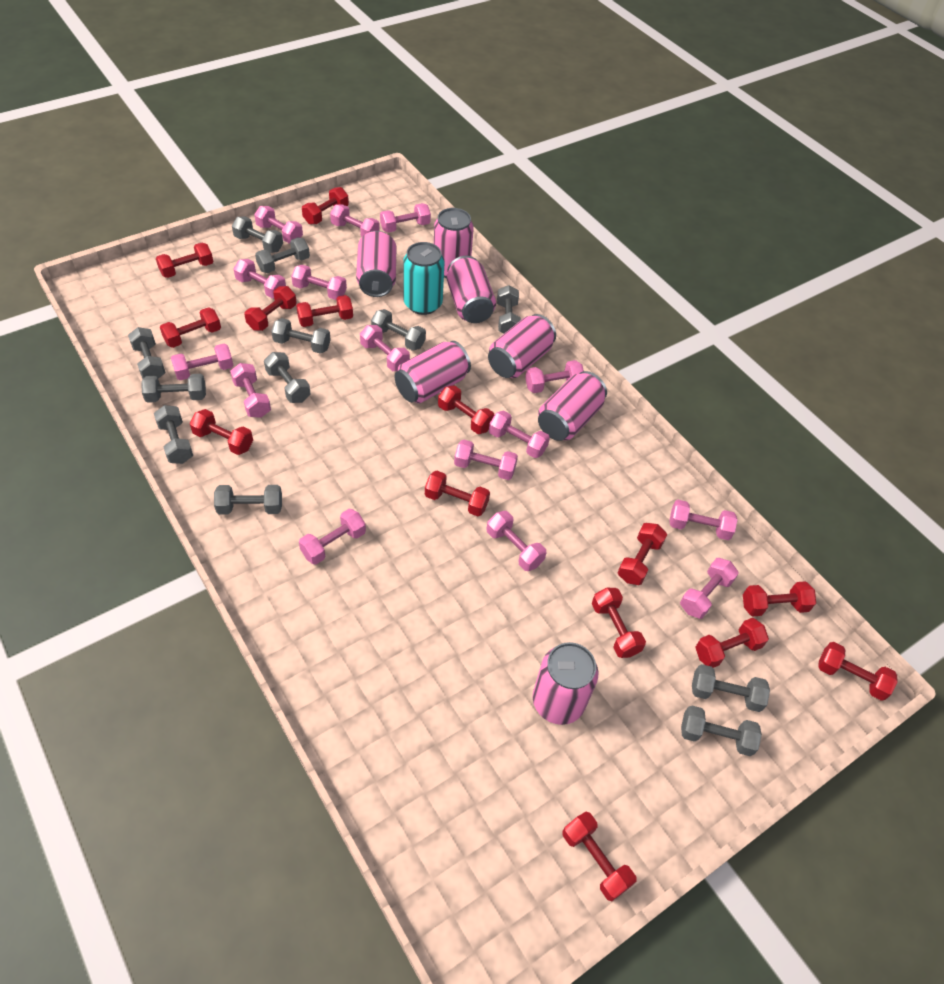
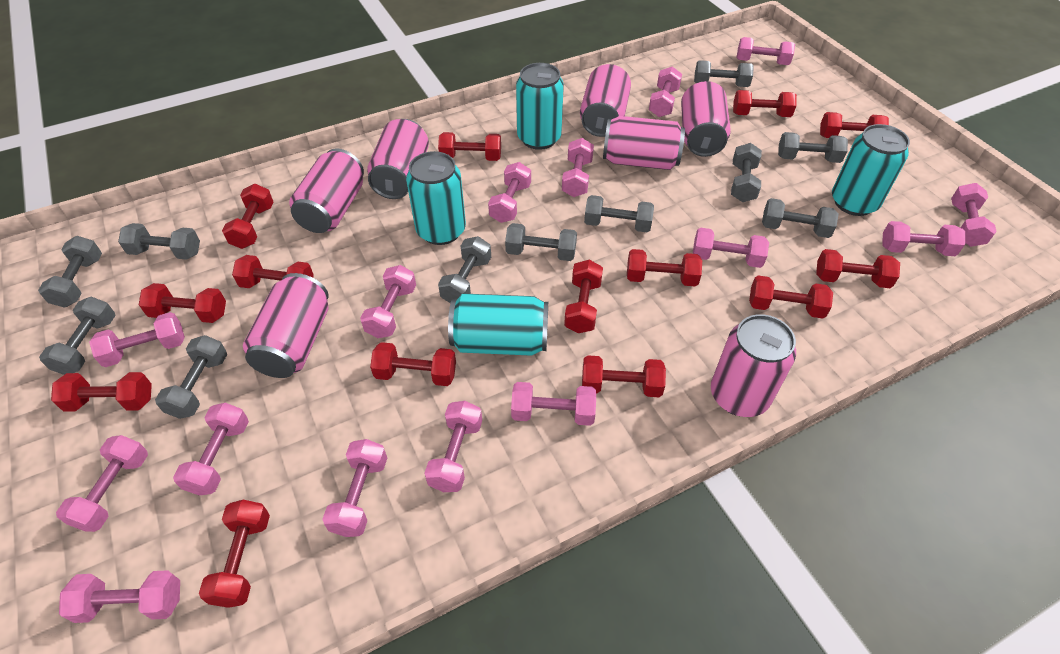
grey dumbbell: [128,327,166,379] [141,374,206,403] [154,405,193,464] [214,485,282,515] [232,217,283,253] [255,237,310,273] [264,352,311,403] [271,318,331,354] [371,309,426,351] [497,285,521,334] [681,706,762,756] [692,664,770,712] = 12 -> [38,236,102,308] [39,297,116,375] [118,223,200,260] [155,335,227,419] [438,236,491,303] [505,223,577,261] [584,195,654,232] [694,60,754,87] [731,143,762,202] [762,198,839,238] [778,132,848,163] = 11
turquoise can: [403,242,444,315] = 1 -> [406,151,466,245] [448,293,548,356] [516,63,564,150] [832,124,910,216] = 4

